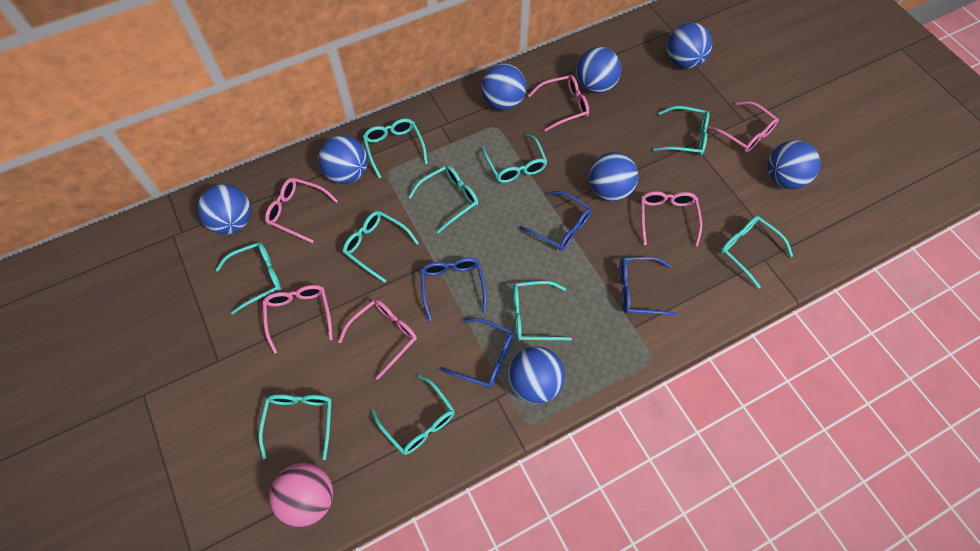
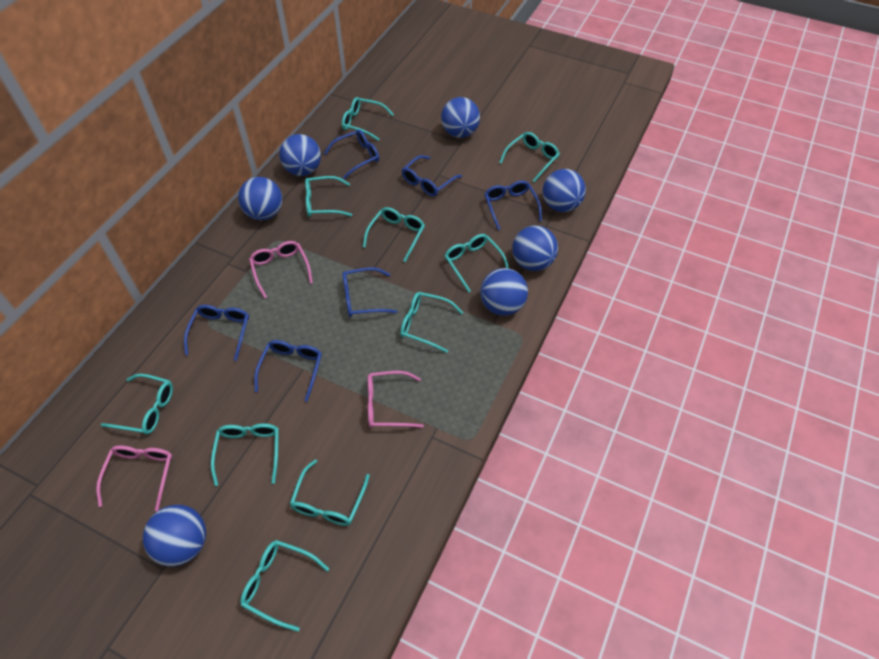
blue ball: [197,184,251,235] [318,135,368,184] [481,64,526,111] [508,346,565,404] [576,47,621,93] [589,152,638,201] [667,23,712,69] [767,140,820,189] = 8 -> [143,505,206,566] [238,177,283,220] [279,134,321,176] [441,97,480,138] [480,268,528,316] [512,226,558,271] [543,169,586,212] = 7
blue glasses: [420,258,487,321] [440,318,514,388] [519,191,591,251] [619,256,678,316] = 4 -> [184,305,249,361] [254,340,322,402] [324,130,379,179] [342,267,397,317] [402,155,462,196] [484,180,542,230] = 6
pink ball: [269,463,333,528] = 1 -> none = 0
pink glasses: [263,285,333,354] [265,178,338,243] [338,299,417,380] [528,75,589,132] [641,191,702,246] [707,101,779,153] = 6 -> [96,445,172,511] [249,241,313,298] [368,371,424,428] = 3

